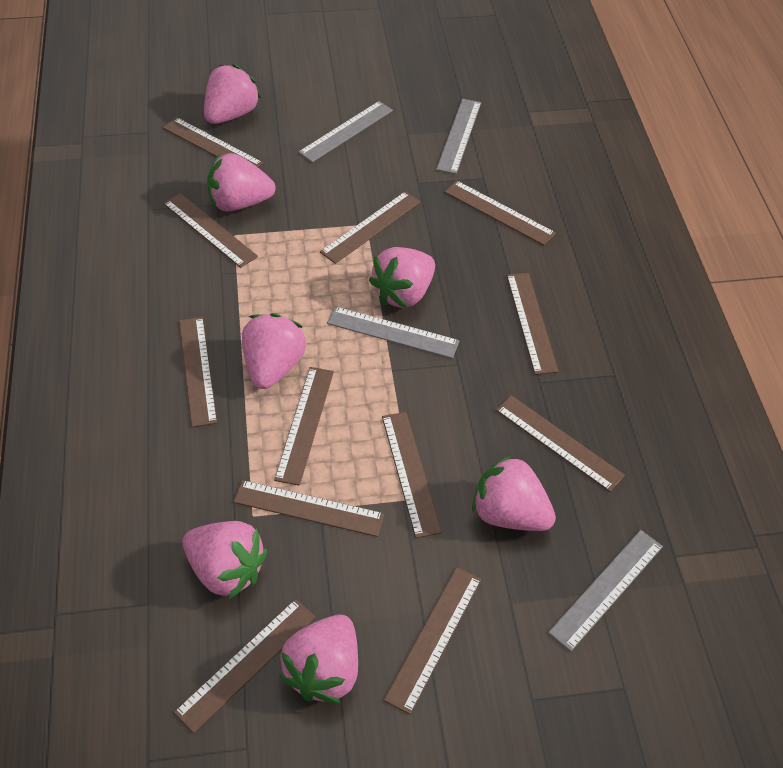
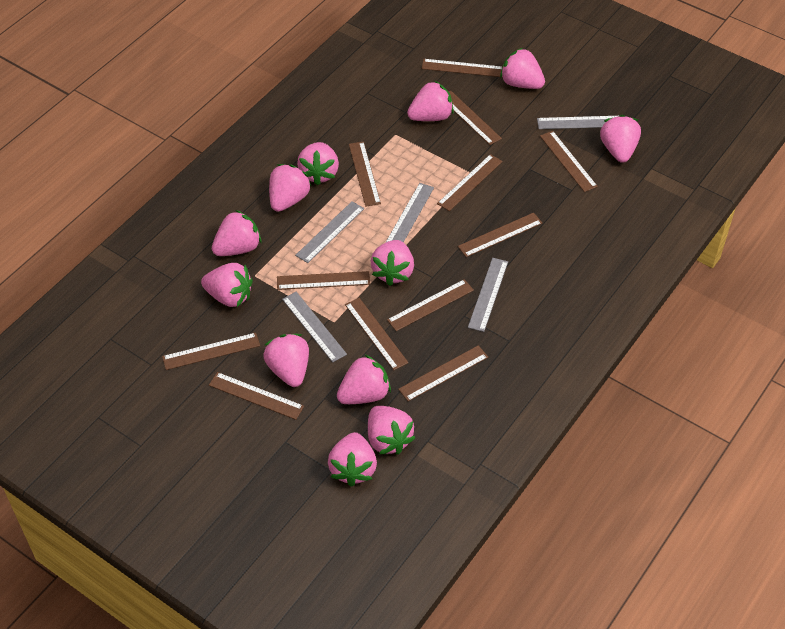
grey ruler: [298,101,393,163] [327,306,460,359] [436,99,481,174] [548,530,663,652] = 4 -> [282,292,347,362] [295,201,364,263] [385,183,434,243] [468,258,508,332] [537,116,617,129] = 5
pink strawberry: [183,521,267,599] [204,64,261,124] [207,153,276,211] [242,313,306,389] [279,614,358,703] [369,247,435,308] [472,454,556,531] = 7 -> [201,263,253,307] [212,210,261,256] [263,334,309,387] [269,164,311,212] [297,142,339,185] [328,432,377,487] [337,355,391,404] [368,406,415,455] [370,240,414,286] [407,81,454,121] [500,48,545,89] [600,115,641,163] = 12

